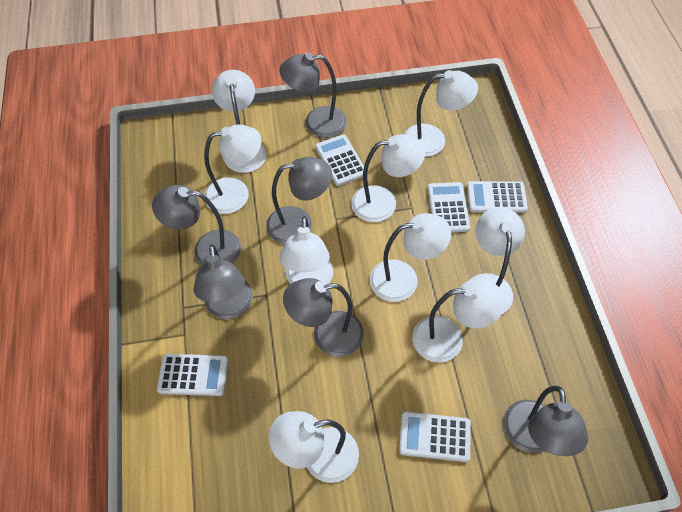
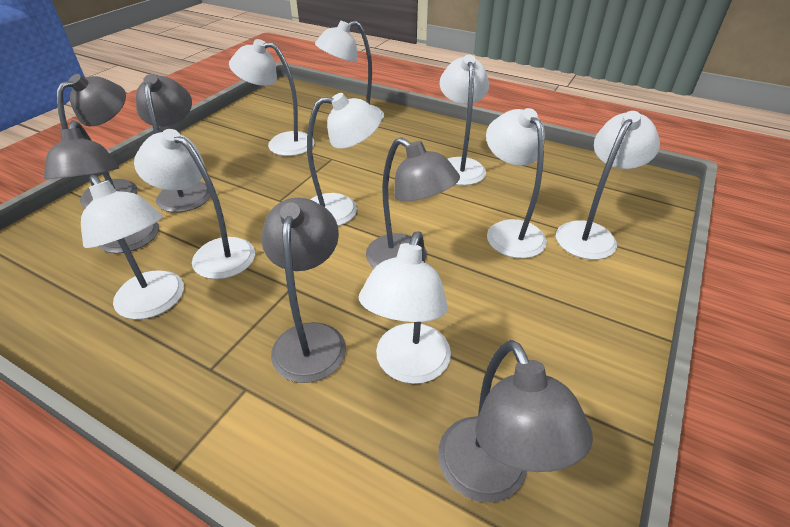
white calculator: [157,354,228,396] [315,134,364,186] [399,412,471,462] [428,182,470,232] [467,181,528,213] = 5 -> none = 0

